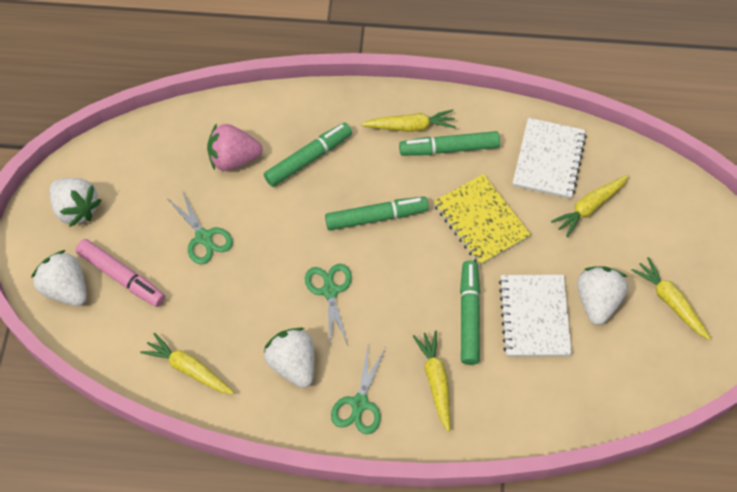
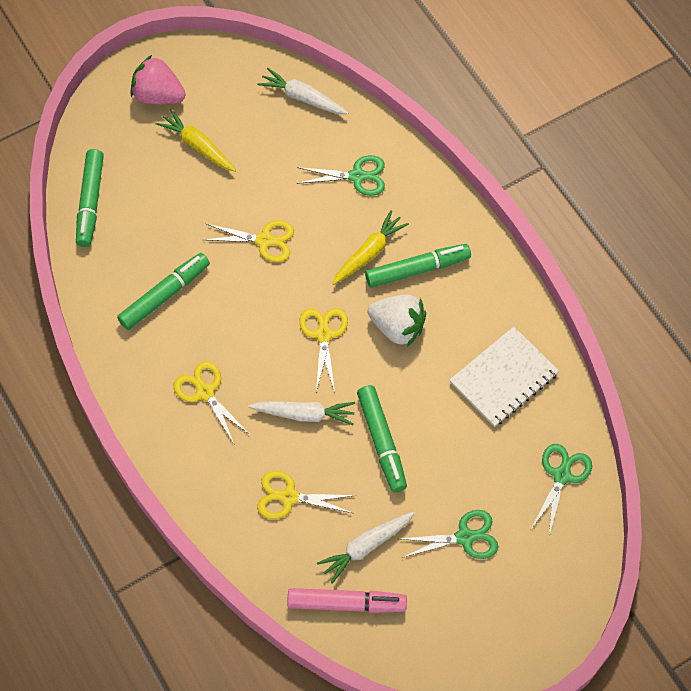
white carrot: none = 0 -> [248,401,355,425] [257,68,348,114] [317,511,415,584] = 3
white notebook: [499,275,572,357] [513,118,587,199] = 2 -> [450,327,559,427] = 1
white strawberry: [31,250,87,306] [50,178,102,227] [263,327,314,388] [577,266,628,325] = 4 -> [368,295,426,347] = 1
yellow carrot: [140,333,234,395] [361,110,456,132] [413,331,450,432] [551,175,629,237] [631,257,711,340] = 5 -> [155,109,236,172] [332,210,409,285] = 2
yellow notebook: [433,174,531,265] = 1 -> none = 0
yellow scissors: none = 0 -> [173,361,250,444] [203,220,294,262] [257,471,357,519] [299,308,348,391] = 4

